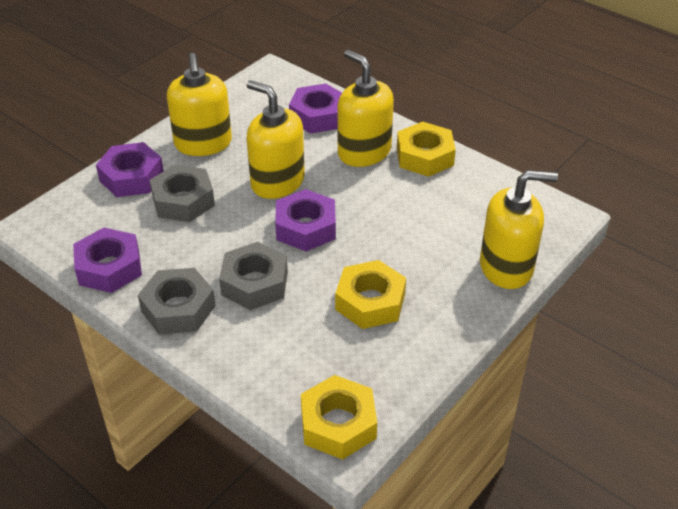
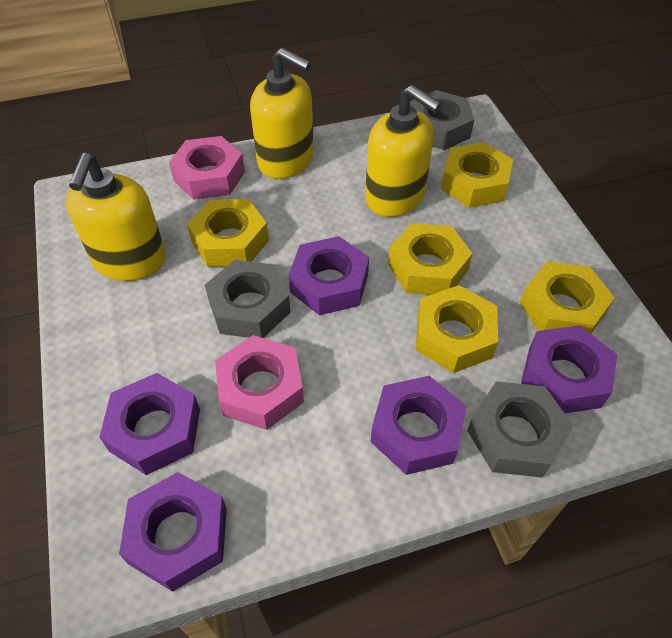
pink nut: none = 0 -> [169,136,245,200] [215,335,304,430] = 2
purple nut: [73,228,142,293] [96,142,164,197] [275,189,336,252] [289,83,342,134] = 4 -> [99,373,200,475] [119,472,227,592] [289,236,369,315] [370,376,466,475] [521,325,617,413] = 5
yellow nut: [301,375,377,460] [335,260,406,329] [397,122,456,177] = 3 -> [187,199,269,267] [388,223,473,295] [416,285,498,373] [441,142,513,208] [520,261,615,334] = 5
yellow soap dispenser: [167,53,232,156] [246,80,305,199] [338,50,394,167] [480,170,558,289] = 4 -> [66,153,166,281] [250,48,314,179] [365,85,441,217] = 3

